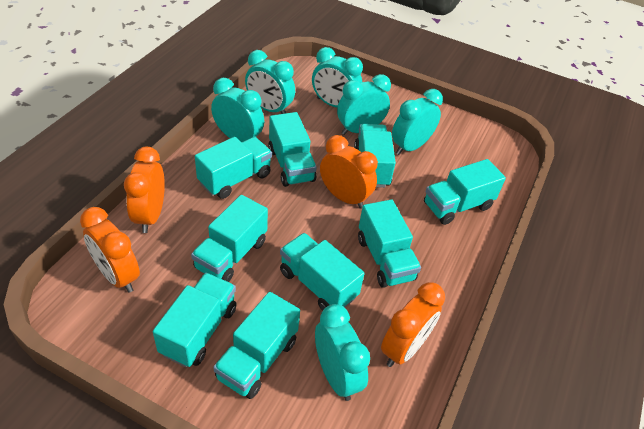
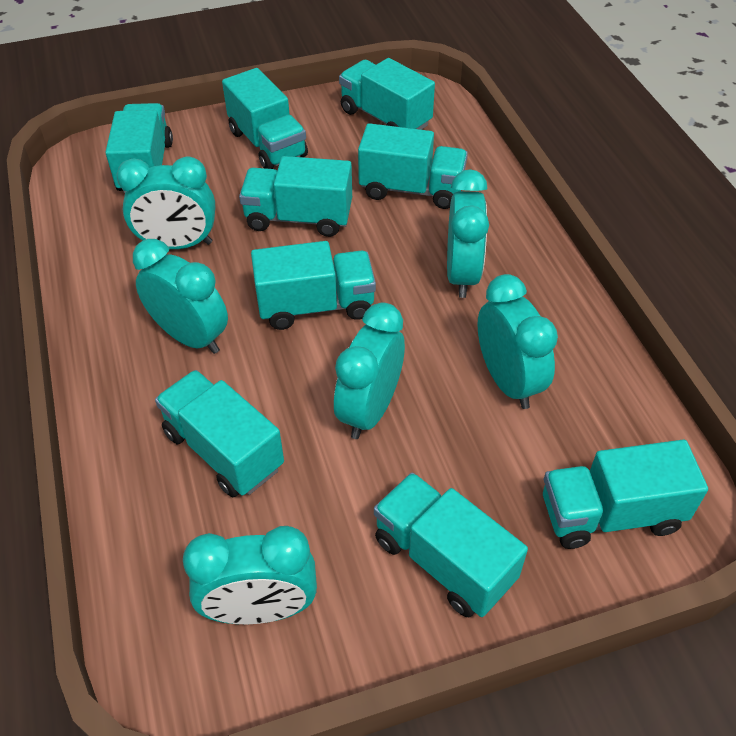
orange clock: [80,207,140,293] [124,147,165,233] [320,135,378,209] [381,282,445,367] = 4 -> none = 0

